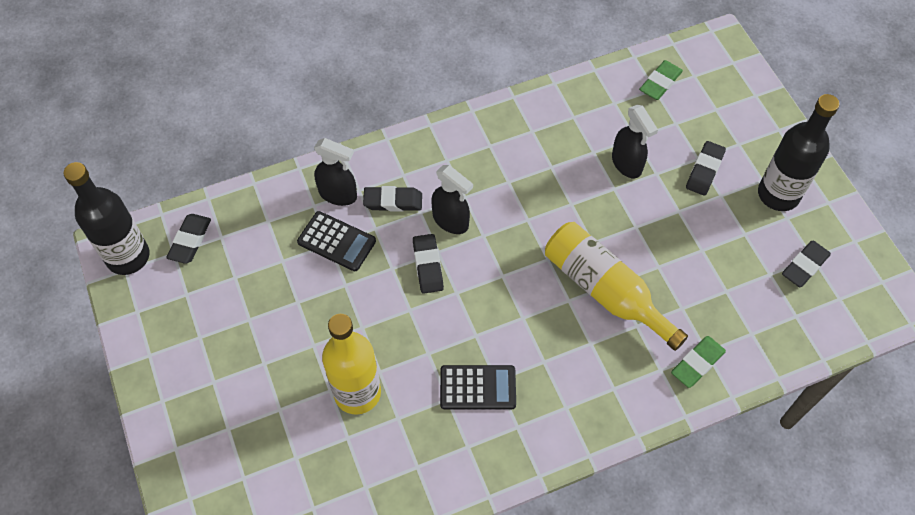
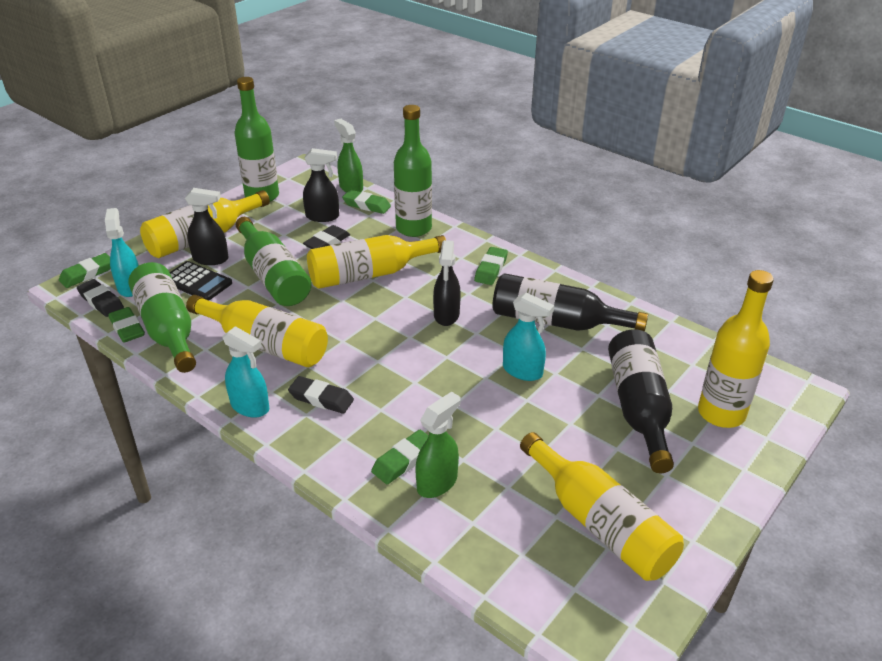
black calculator: [297,211,376,271] [440,365,516,409] = 2 -> [170,261,232,301] = 1
black eraser: [166,214,211,264] [363,186,422,212] [413,234,444,294] [686,141,726,196] [782,241,831,287] = 5 -> [77,279,124,317] [288,376,354,414] [303,225,350,249] = 3
green bottle: none = 0 -> [128,262,196,373] [234,77,279,202] [236,217,312,306] [394,105,432,237] = 4
green eraser: [639,60,683,100] [671,336,726,388] = 2 -> [59,253,111,288] [108,307,145,342] [342,190,391,214] [371,430,429,484] [474,247,508,285] = 5
green spray bottle: none = 0 -> [334,119,363,193] [415,391,461,498] = 2
turquoise spray bottle: none = 0 -> [105,208,139,297] [222,326,269,418] [503,293,554,381] = 3
yellow bottle: [322,314,381,415] [545,222,688,351] = 2 -> [140,190,270,258] [186,295,328,367] [307,235,446,289] [520,432,684,581] [698,270,774,428] = 5

